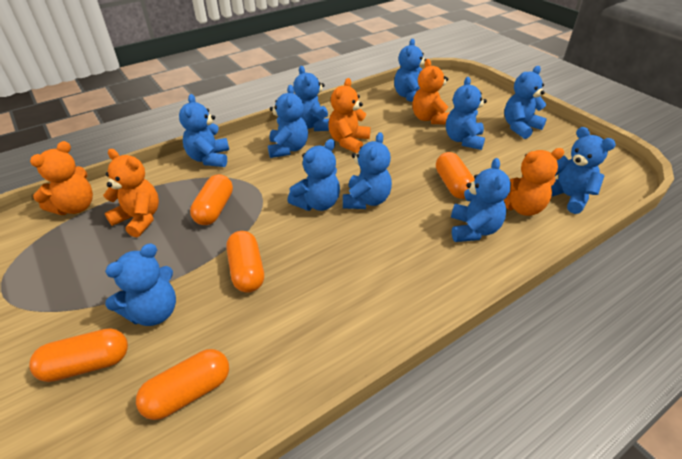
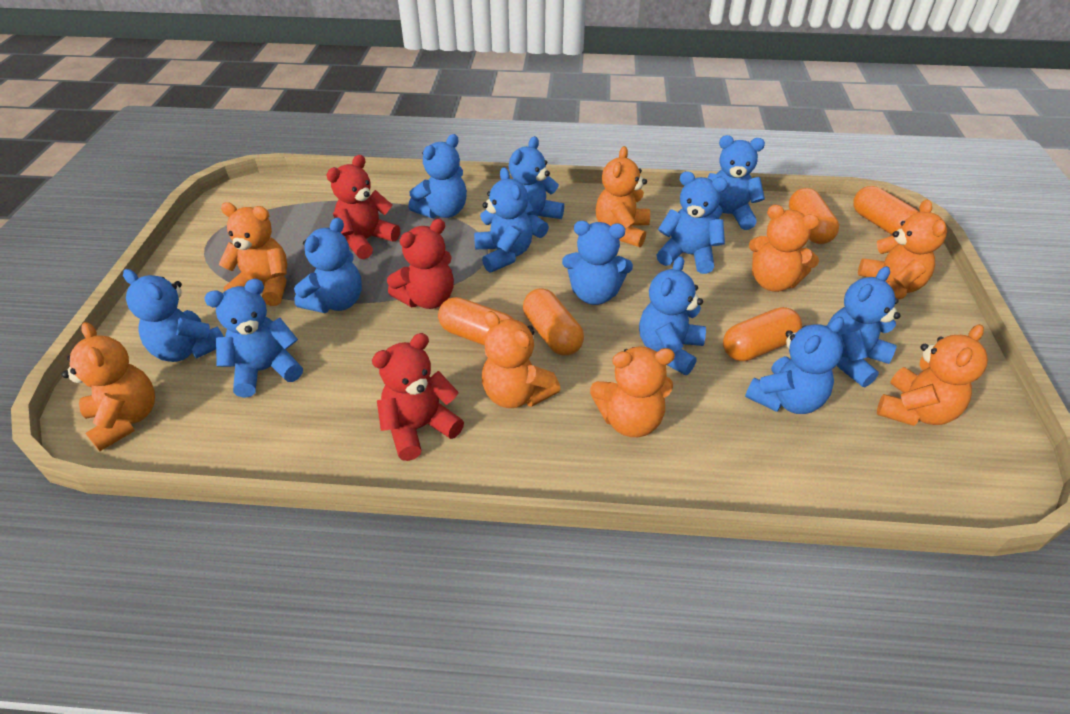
blue teddy bear: [105,243,176,326] [179,94,229,167] [268,85,308,158] [287,139,340,211] [293,66,329,131] [343,132,392,209] [394,39,426,102] [446,77,487,150] [451,158,511,242] [504,66,547,139] [551,127,616,214] = 11 -> [123,269,224,362] [204,279,303,398] [294,217,362,313] [408,134,467,218] [474,167,533,273] [508,136,564,238] [562,221,633,305] [639,256,706,375] [657,171,728,274] [708,135,765,230] [745,317,844,414] [827,266,901,387] = 12
orange teddy bear: [30,141,93,215] [103,149,159,237] [328,78,371,153] [412,59,449,125] [504,148,564,216] = 5 -> [62,322,155,451] [219,202,287,306] [482,311,561,408] [590,347,675,437] [596,146,650,247] [749,205,819,292] [858,199,947,300] [877,324,988,426] = 8
red teddy bear: none = 0 -> [326,155,400,259] [372,333,464,461] [387,219,454,309] = 3

